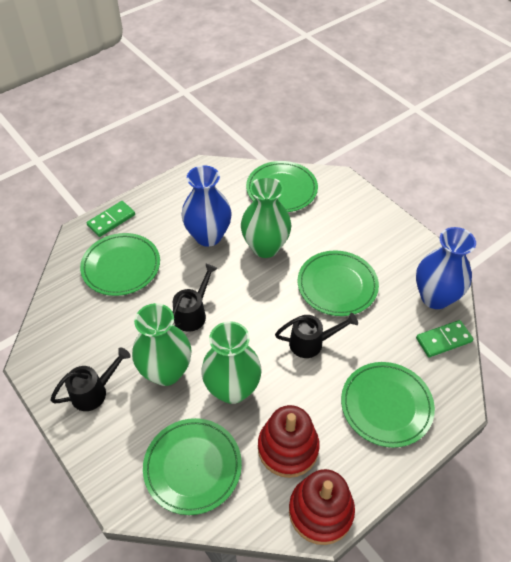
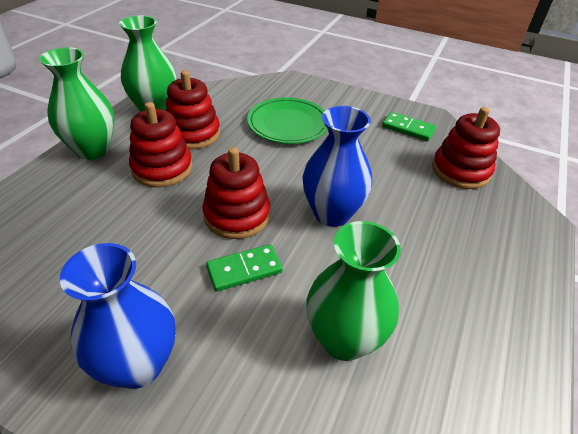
black watering can: [50,348,131,411] [173,264,217,332] [275,312,358,358] = 3 -> none = 0
green plate: [80,233,160,296] [143,418,242,515] [246,161,318,212] [298,250,379,316] [341,362,435,448] = 5 -> [247,98,328,144] = 1
red stacking toy: [258,405,320,478] [289,469,355,545] = 2 -> [129,102,193,187] [165,70,220,149] [202,147,270,239] [432,107,500,189] = 4

